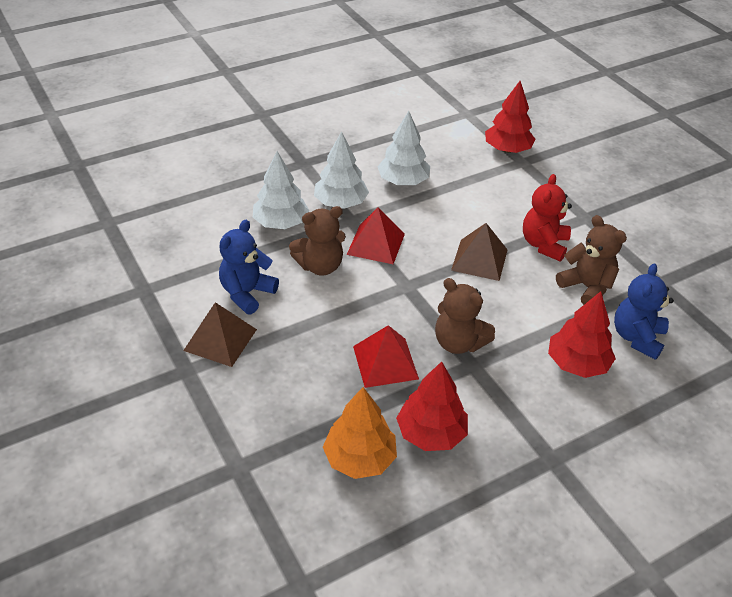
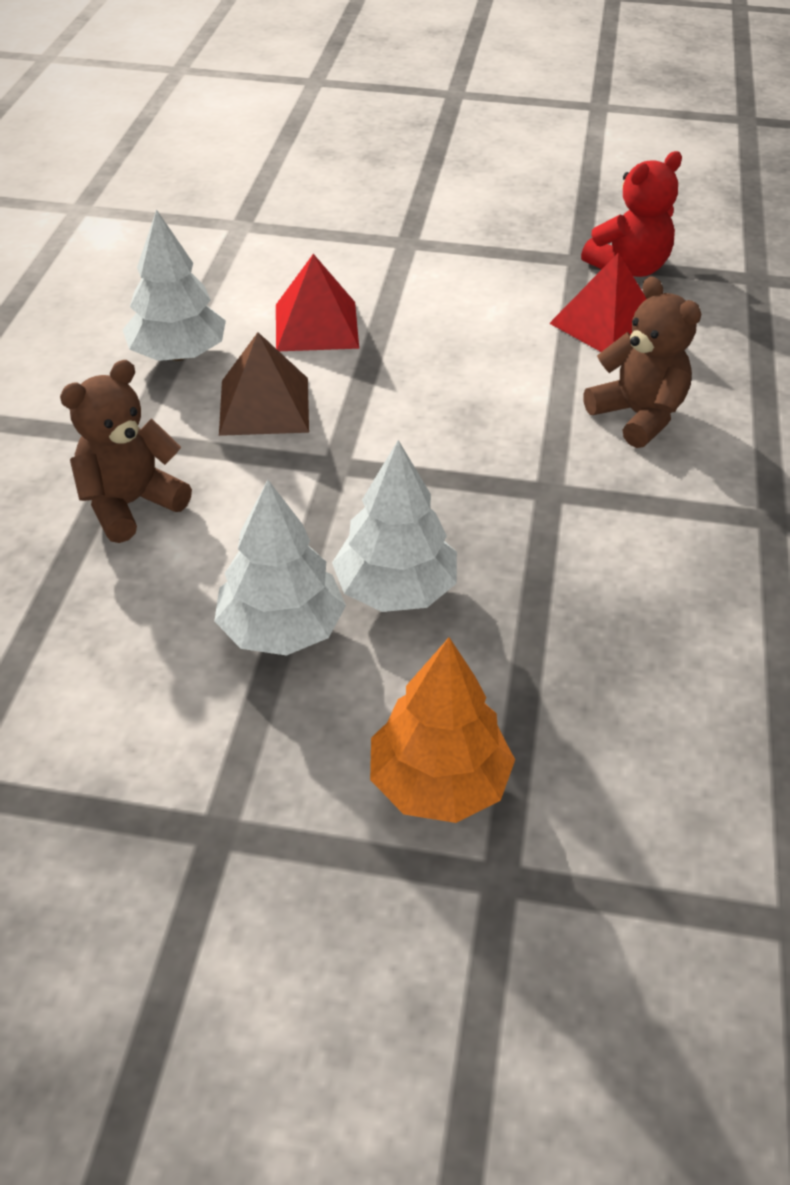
blue teddy bear: [219,220,279,315] [614,264,674,360] = 2 -> none = 0
brown pyramid: [183,302,257,367] [451,223,508,281] = 2 -> [219,332,309,436] = 1
brown teddy bear: [289,206,346,276] [435,278,495,354] [556,215,627,305] = 3 -> [60,360,192,543] [583,276,701,448] = 2
red tree: [396,361,468,451] [485,81,535,153] [548,291,616,378] = 3 -> none = 0

